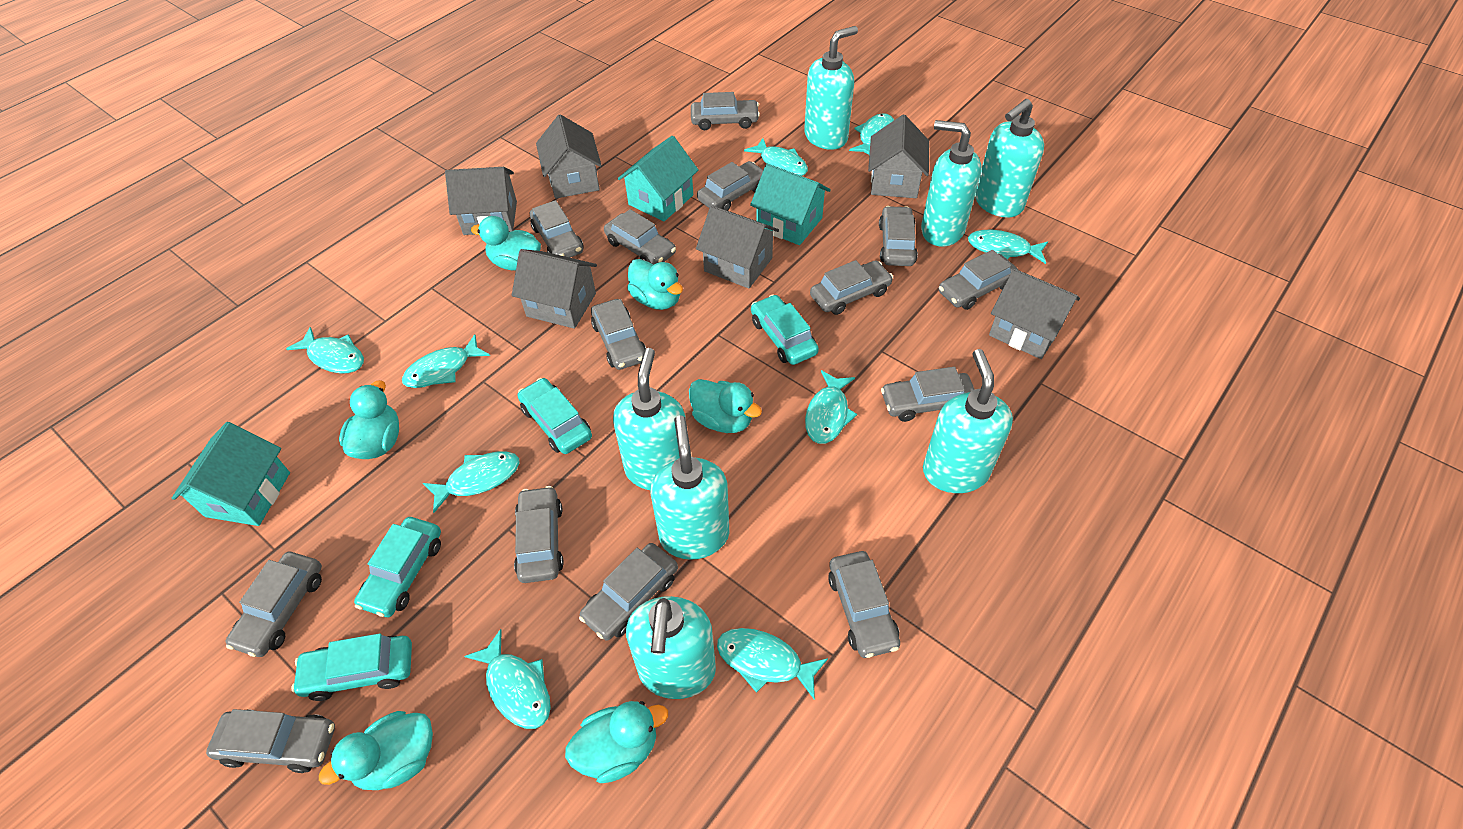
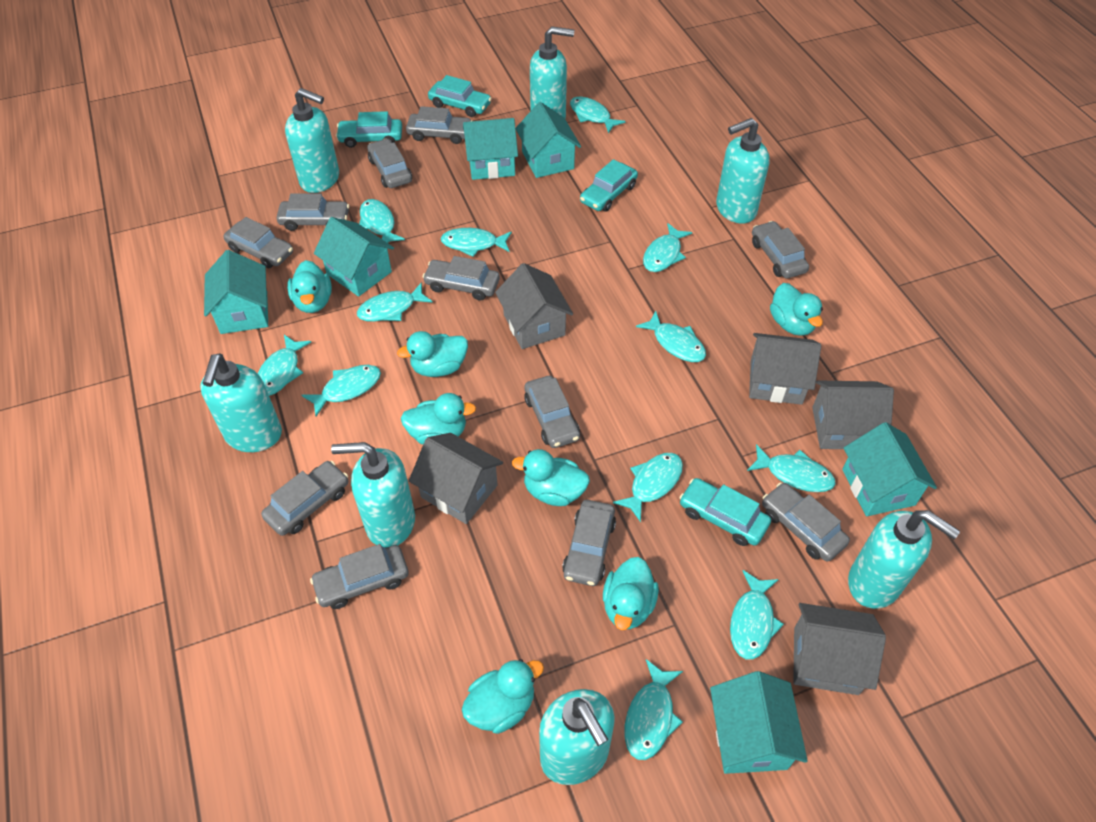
grey car: [206,709,335,773] [226,552,322,657] [514,486,564,583] [530,200,584,258] [579,543,678,641] [591,299,646,370] [604,209,676,264] [691,92,760,130] [697,161,763,211] [810,260,893,315] [828,551,900,658] [879,206,918,266] [881,367,975,422] [939,250,1018,310] = 14 -> [223,217,293,268] [261,461,348,536] [277,193,349,231] [310,544,409,609] [367,139,412,188] [406,106,472,144] [422,256,500,301] [524,376,580,448] [562,500,616,586] [752,221,809,279] [762,482,850,562] = 11
grey house: [445,167,517,235] [512,249,597,329] [536,114,602,199] [696,205,779,289] [868,115,929,198] [989,269,1080,359] = 6 -> [409,433,503,524] [495,263,573,349] [749,333,821,405] [793,603,886,695] [812,380,894,449] = 5
turquoise duck: [319,711,433,790] [339,380,399,459] [471,216,541,271] [565,701,668,783] [627,259,683,310] [689,379,762,433] = 6 -> [287,260,332,313] [397,331,468,377] [401,393,476,444] [462,659,544,734] [512,449,590,506] [603,557,659,630] [770,283,823,336] = 7
turquoise fish: [286,327,364,373] [402,334,490,388] [423,451,520,513] [464,629,551,729] [717,628,828,700] [744,138,808,176] [805,370,857,444] [849,113,894,155] [968,230,1048,264] = 9 -> [258,335,311,396] [302,365,381,417] [357,282,433,322] [359,199,405,243] [441,228,512,257] [570,97,626,133] [613,453,683,522] [624,659,683,760] [636,311,706,362] [643,223,692,272] [730,570,784,660] [747,444,836,492] = 12
turquoise house: [172,422,290,526] [618,136,699,221] [750,164,831,245] = 3 -> [204,250,268,334] [314,217,394,297] [463,118,518,180] [515,102,581,178] [710,671,808,774] [842,422,937,516] = 6

